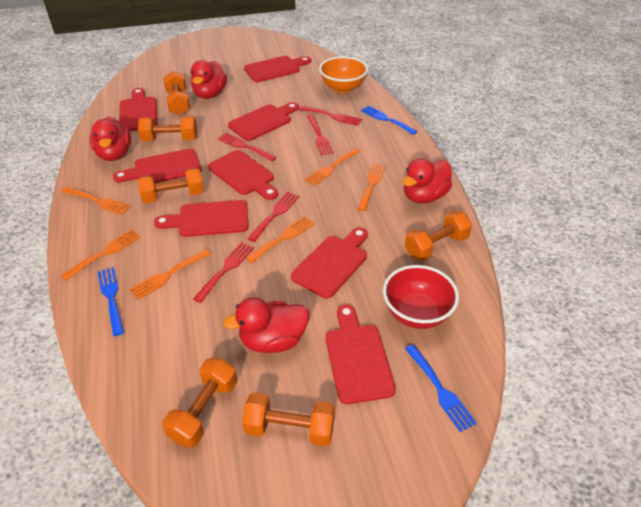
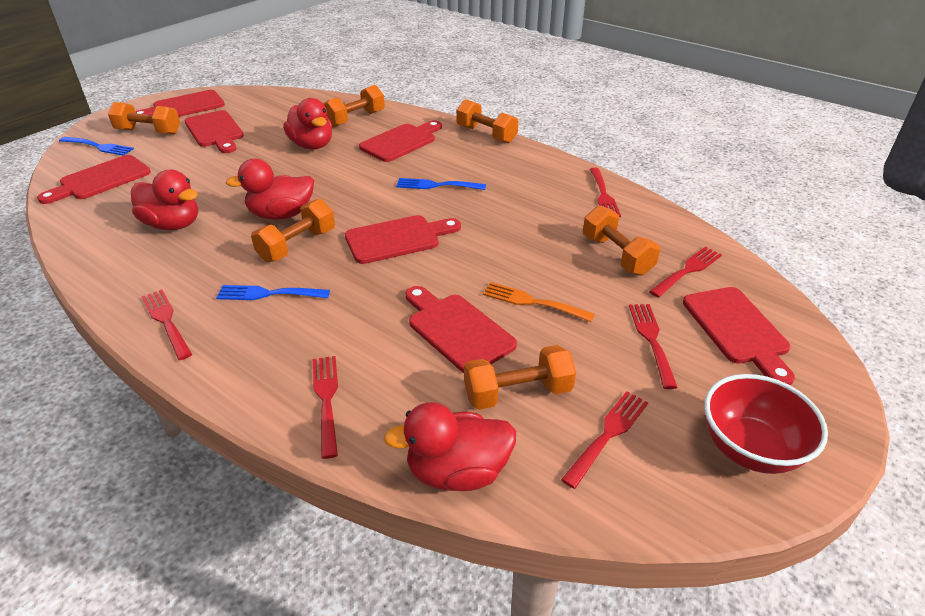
orange bowl: [319,56,368,93] = 1 -> none = 0
orange fork: [61,229,141,281] [62,187,131,215] [129,249,211,300] [246,216,314,263] [304,148,360,186] [358,164,386,211] = 6 -> [483,282,595,322] = 1
red cutting board: [113,149,202,183] [119,88,158,131] [154,200,249,237] [208,150,278,200] [228,102,299,141] [244,56,311,82] [291,228,368,298] [326,305,396,404] = 8 -> [37,155,151,204] [135,90,225,117] [185,110,244,153] [345,215,461,264] [359,120,442,162] [406,286,517,373] [683,287,795,385] = 7
red fork: [193,242,254,303] [218,133,277,161] [247,192,299,242] [299,106,362,126] [307,115,334,155] = 5 -> [142,290,192,360] [313,356,338,459] [561,391,648,489] [590,168,621,217] [629,304,678,389] [649,247,722,298] = 6

